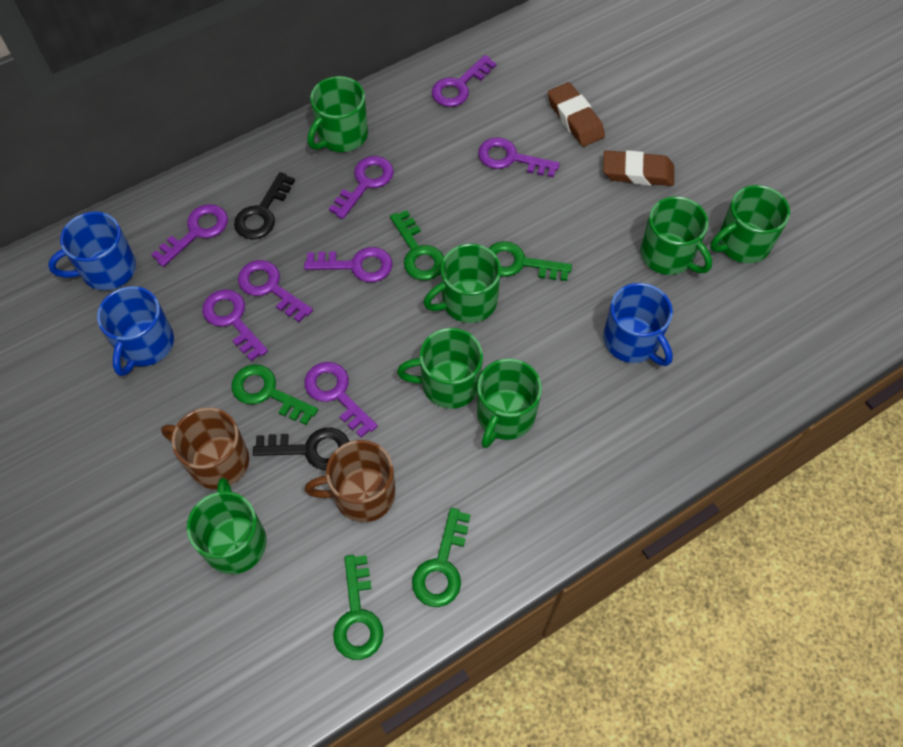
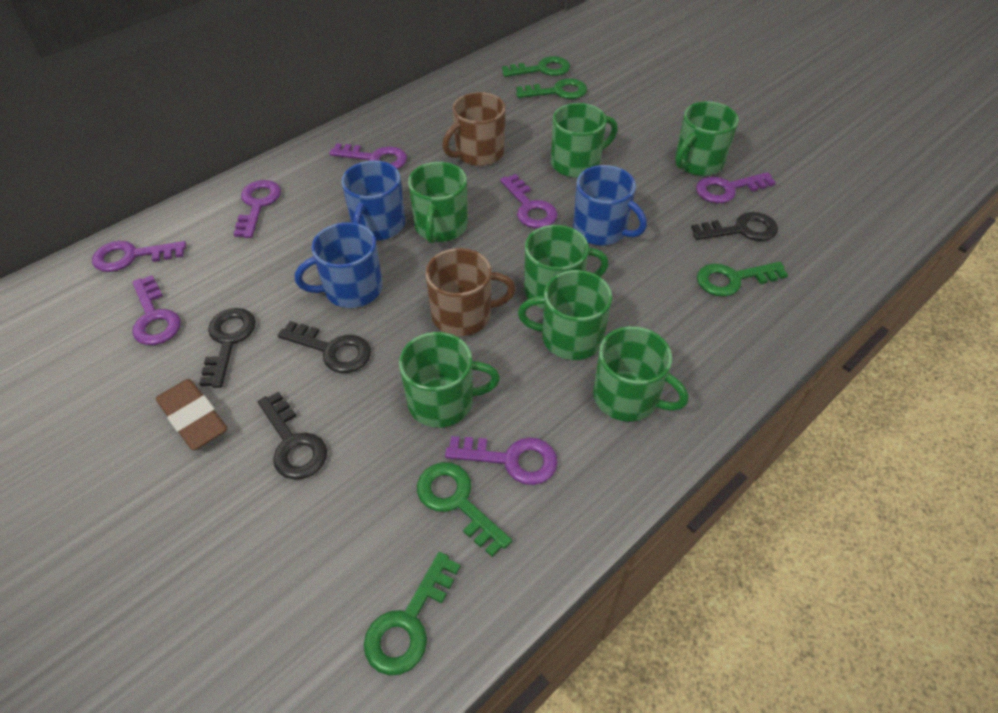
black key: [234,172,295,239] [253,428,349,470] = 2 -> [199,308,256,388] [258,391,327,480] [278,321,371,373] [691,212,778,241] = 4
brown eraser: [548,82,605,147] [603,150,674,186] = 2 -> [156,379,227,450] = 1
purple key: [151,204,228,267] [202,289,268,361] [238,260,313,322] [304,247,393,282] [305,362,378,438] [329,156,394,219] [432,55,496,107] [478,137,560,178] = 8 -> [92,241,186,272] [132,275,181,345] [234,180,281,238] [329,143,407,169] [445,436,558,485] [500,174,558,228] [696,172,776,203] = 7

